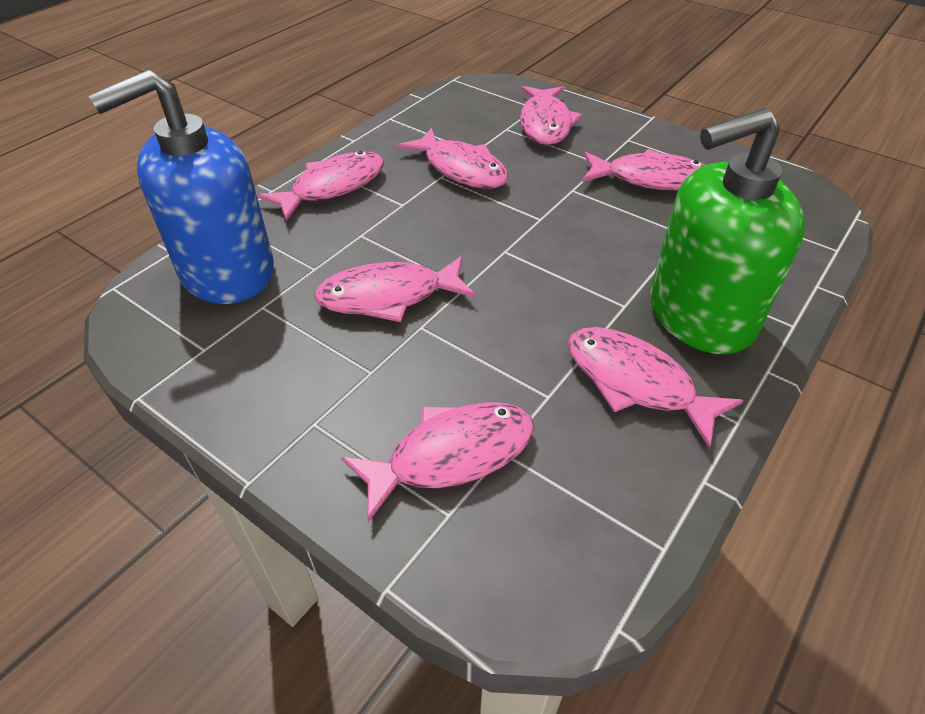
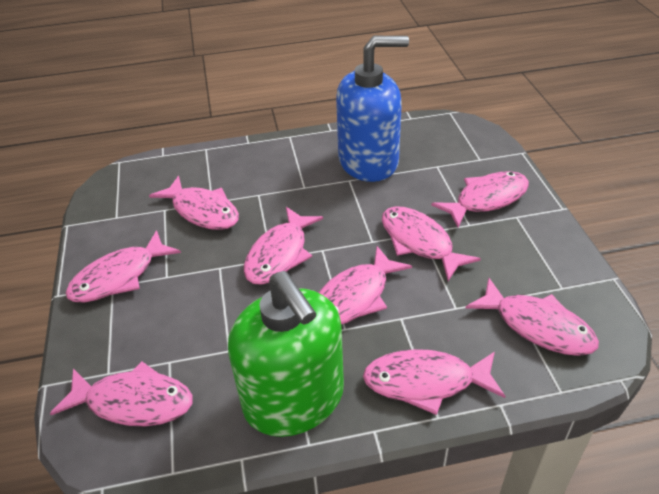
pink fish: [258,151,384,221] [314,256,476,322] [341,402,534,522] [397,128,508,189] [520,86,582,145] [568,327,744,448] [582,149,705,190] = 7 -> [50,361,193,426] [66,230,181,302] [149,176,239,230] [244,207,323,285] [319,246,412,325] [363,349,506,415] [382,207,481,281] [431,171,529,227] [466,278,599,356] = 9

